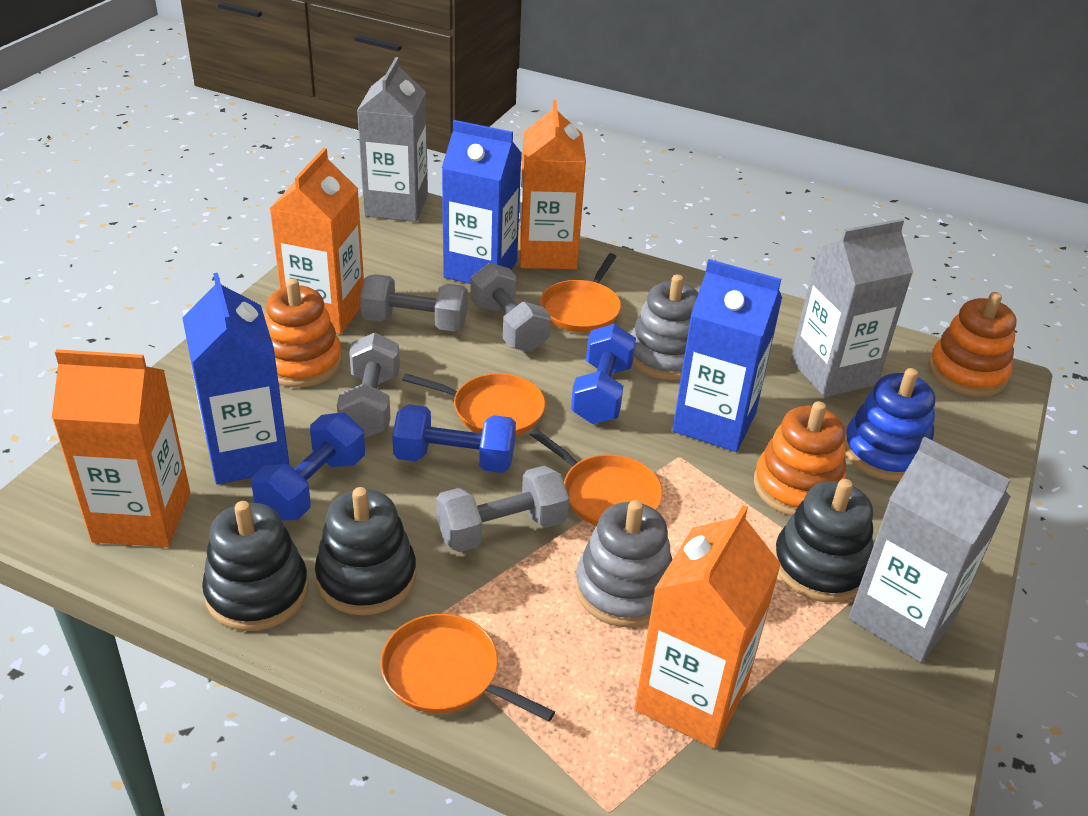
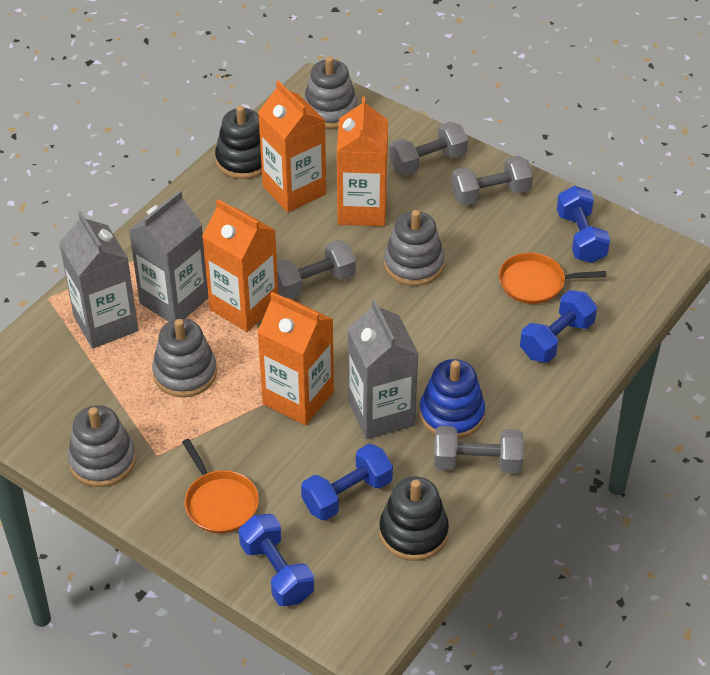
black stacking toy: [202,501,309,631] [315,487,416,615] [774,479,873,603] = 3 -> [215,105,262,179] [379,476,449,561] = 2
blue carton: [182,273,290,485] [442,120,522,284] [672,259,782,452] = 3 -> none = 0
blue dumbbell: [251,412,365,520] [392,404,516,473] [571,324,636,424] = 3 -> [239,514,314,606] [301,444,393,521] [520,290,597,363] [557,186,610,263] = 4
grey stacking toy: [575,500,672,627] [631,274,699,380] = 2 -> [68,405,136,487] [152,319,217,397] [303,56,358,129] [384,210,445,286] = 4
orange pan: [380,614,555,722] [402,373,545,436] [530,429,663,526] [540,253,621,332] = 4 -> [182,439,259,534] [499,253,606,304] = 2
orange stacking toy: [265,278,342,388] [754,401,846,516] [928,292,1017,397] = 3 -> none = 0

